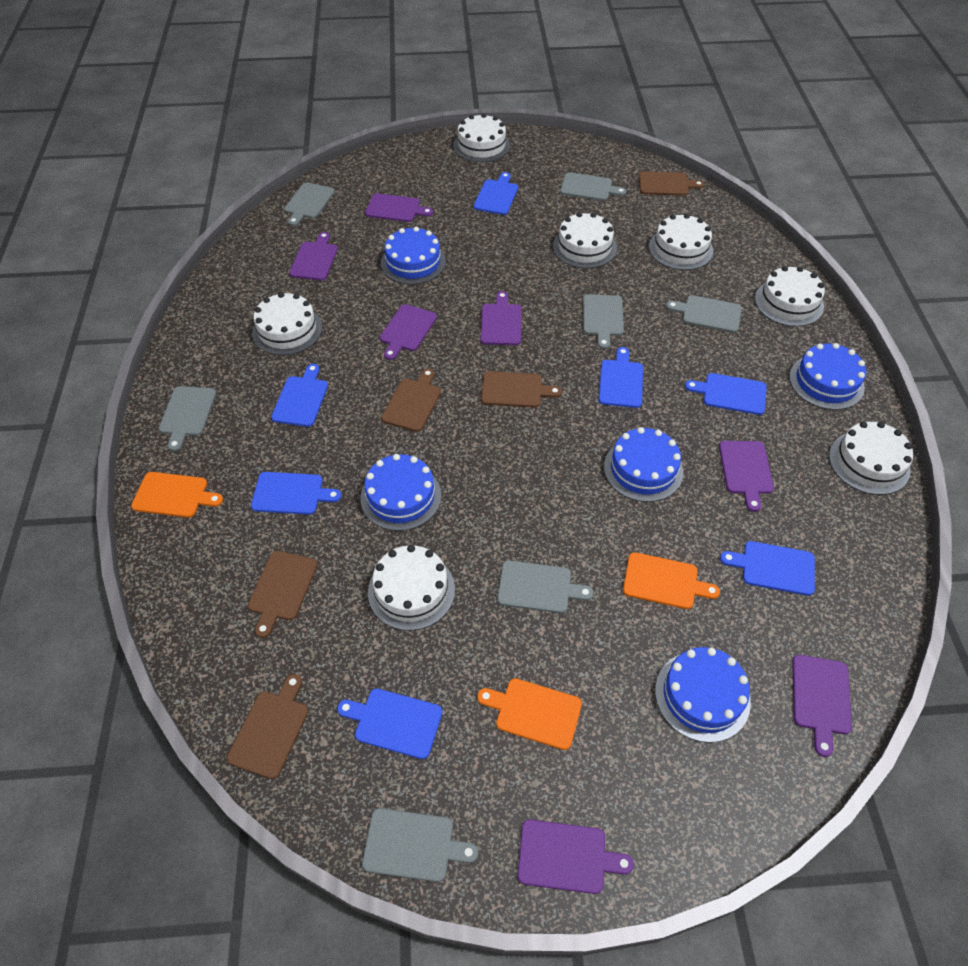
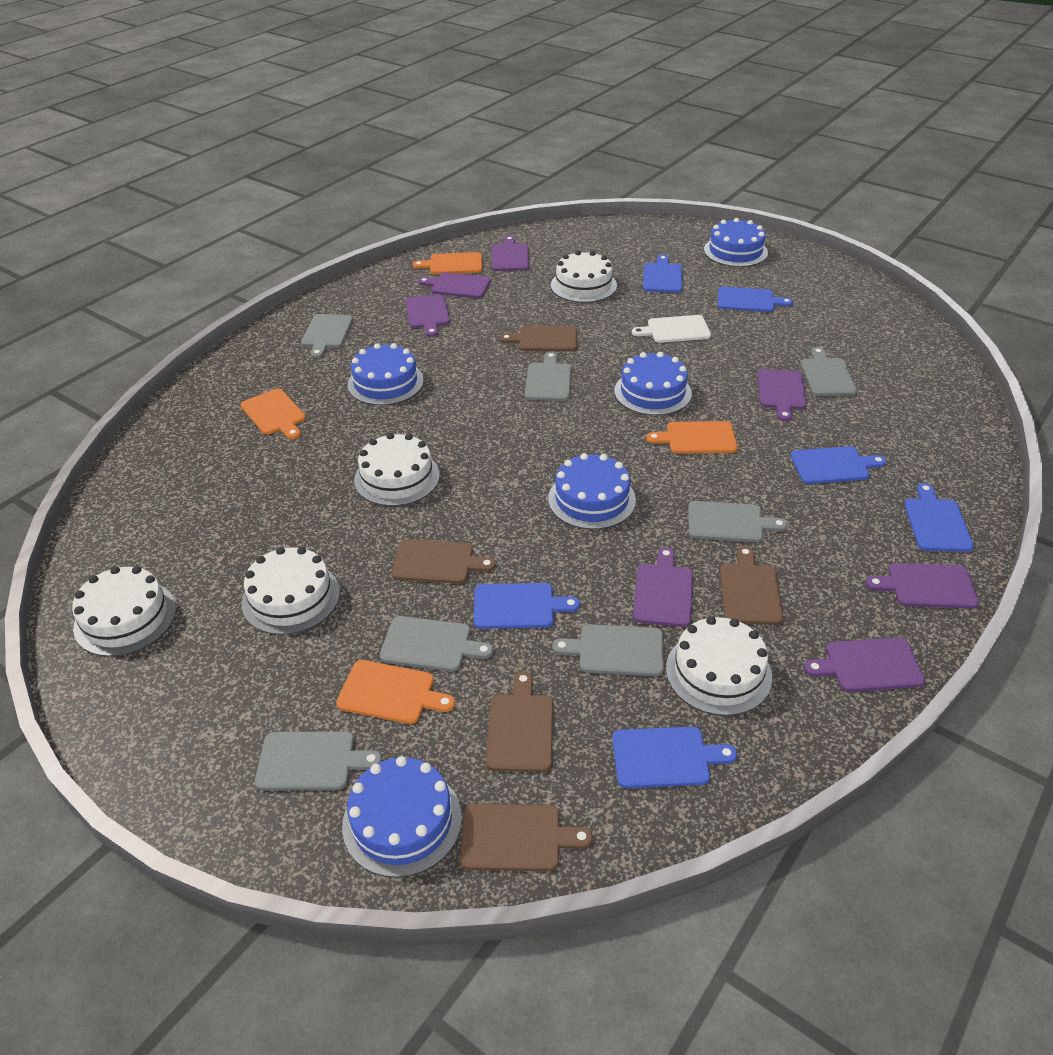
blue cutting board: [251,472,341,515] [271,364,328,427] [337,689,442,759] [474,172,518,215] [599,347,643,408] [685,373,767,415] [720,541,815,596] = 7 -> [474,583,580,629] [612,727,737,788] [643,255,682,293] [718,287,793,312] [790,446,886,484] [904,483,974,552] = 6
orange cutting board: [131,472,223,518] [477,678,582,750] [623,552,720,609] = 3 -> [240,389,306,439] [336,660,455,724] [413,252,482,274] [646,421,738,454] = 4
white cake: [252,292,322,355] [368,545,455,631] [453,113,510,163] [553,212,617,268] [649,214,713,270] [755,266,825,327] [829,422,913,495] = 7 -> [72,566,176,657] [242,547,340,635] [354,433,440,506] [551,251,617,303] [666,616,772,716] = 5
white cutting board: none = 0 -> [632,315,711,343] = 1

